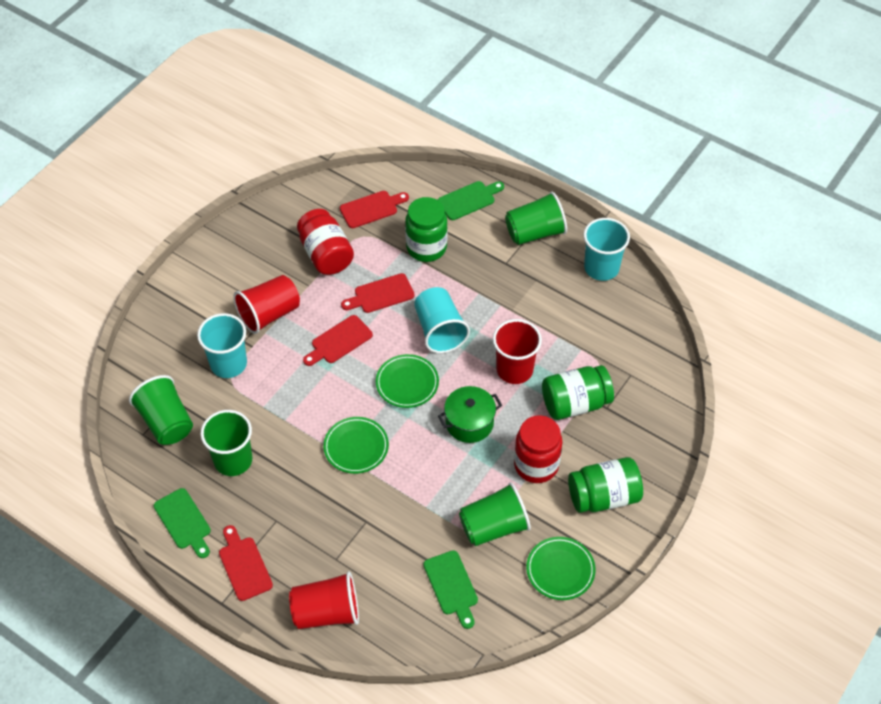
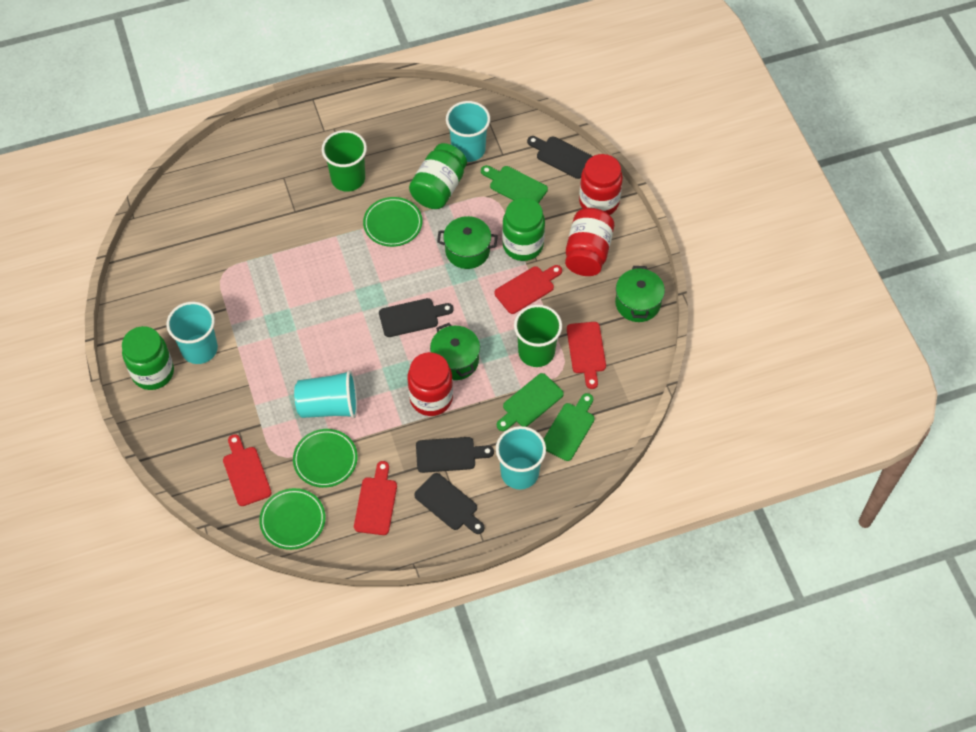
black cutting board: none = 0 -> [379,298,454,337] [414,473,485,534] [416,437,494,473] [527,136,593,179] = 4
green cup: [129,375,193,445] [200,410,252,476] [459,482,531,546] [505,192,567,245] = 4 -> [322,130,367,192] [514,305,562,367] = 2
green pot: [438,386,502,443] = 1 -> [430,323,480,380] [437,216,498,269] [615,266,665,322] = 3
red cup: [233,275,300,334] [289,571,359,629] [493,319,542,384] = 3 -> none = 0
red jar: [297,209,354,275] [514,415,562,483] = 2 -> [408,352,453,416] [565,208,614,276] [579,154,623,215] = 3
turquoise cup: [197,313,247,378] [414,287,470,353] [583,218,630,281] = 3 -> [166,302,218,364] [294,370,357,418] [446,101,490,162] [496,426,546,489] = 4

